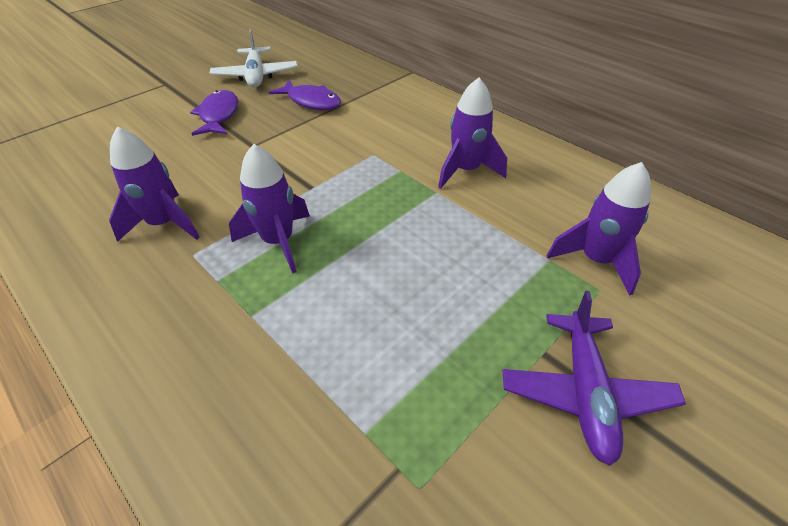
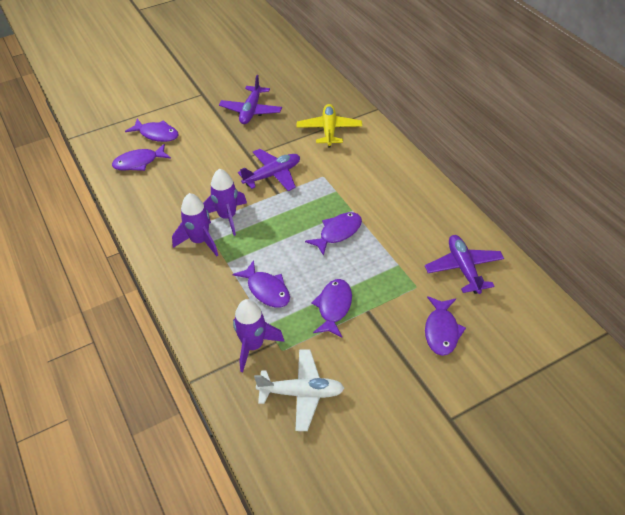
purple fish: [190,90,238,136] [269,80,341,110] = 2 -> [112,144,171,171] [125,119,179,142] [232,260,290,308] [305,212,362,256] [311,279,352,337] [425,296,466,356] = 6
purple plane: [502,291,686,466] = 1 -> [219,75,282,124] [238,149,300,191] [425,235,504,294] = 3
purple rocket: [109,127,200,242] [229,144,310,273] [438,77,507,189] [546,162,651,296] = 4 -> [172,193,218,256] [203,169,247,236] [233,299,285,372] = 3
yellow plane: none = 0 -> [297,104,362,147] = 1

